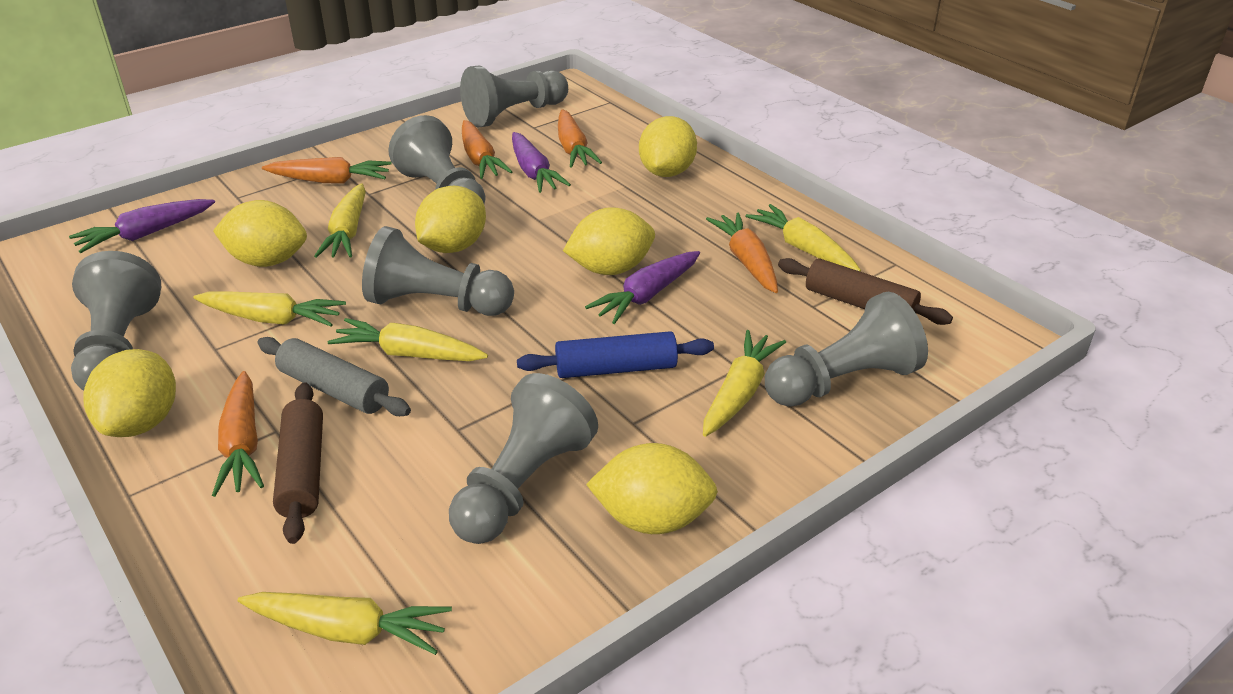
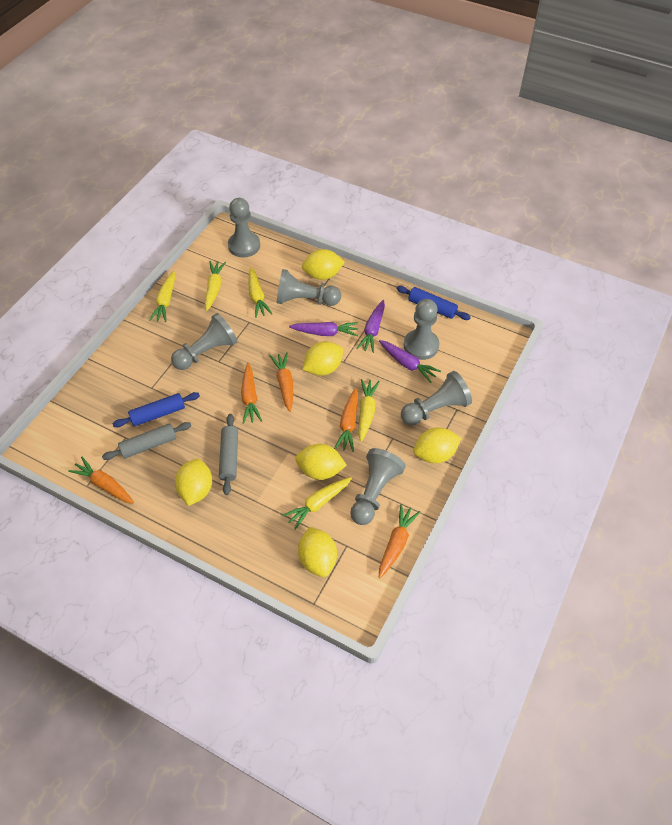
blue rolling pin: [517,331,714,378] = 1 -> [113,392,200,427] [396,286,471,320] = 2
brown rolling pin: [273,382,323,544] [778,258,953,325] = 2 -> none = 0
grey rolling pin: [257,337,411,416] = 1 -> [102,422,191,460] [219,414,238,495] = 2
yellow carrot: [193,292,346,327] [237,592,452,655] [314,183,366,258] [328,318,488,361] [703,330,786,437] [745,204,861,272] = 6 -> [149,271,175,322] [205,261,226,311] [248,267,272,318] [282,477,352,530] [358,379,380,442] = 5

